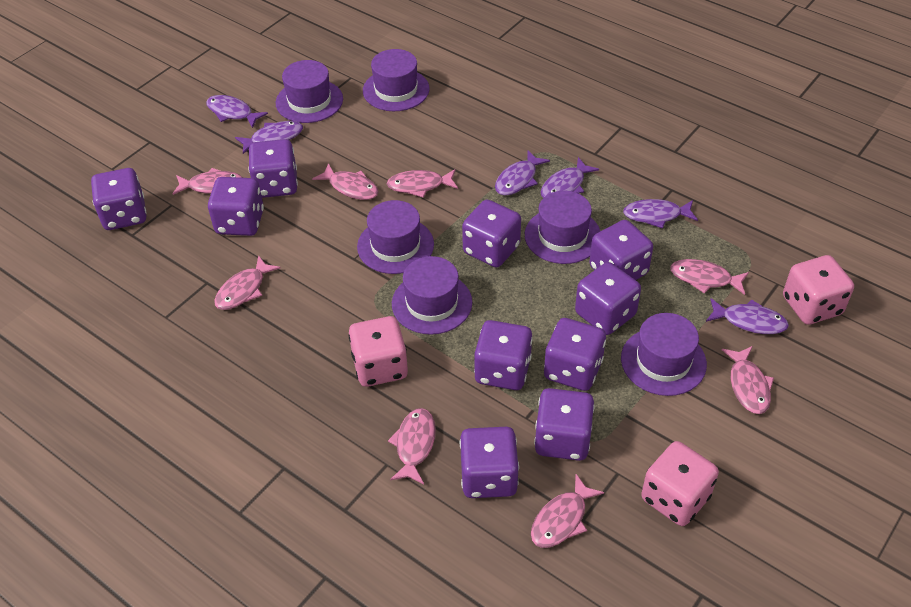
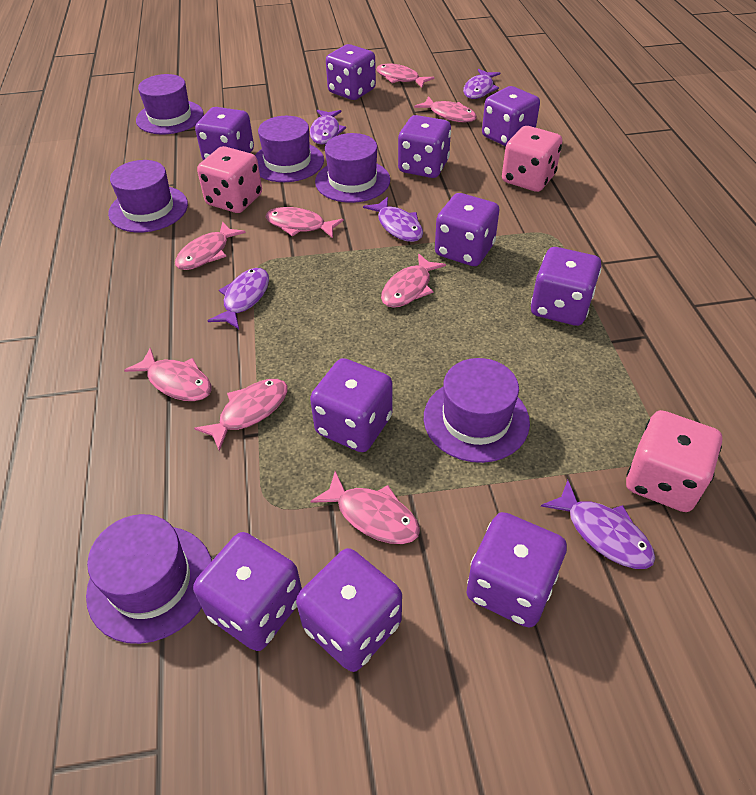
purple fish: [206,95,268,128] [235,121,303,154] [495,150,550,195] [541,157,599,198] [623,199,698,229] [706,298,789,334] = 6 -> [208,268,269,329] [310,110,346,145] [363,197,423,242] [463,69,500,99] [541,480,655,569] = 5

